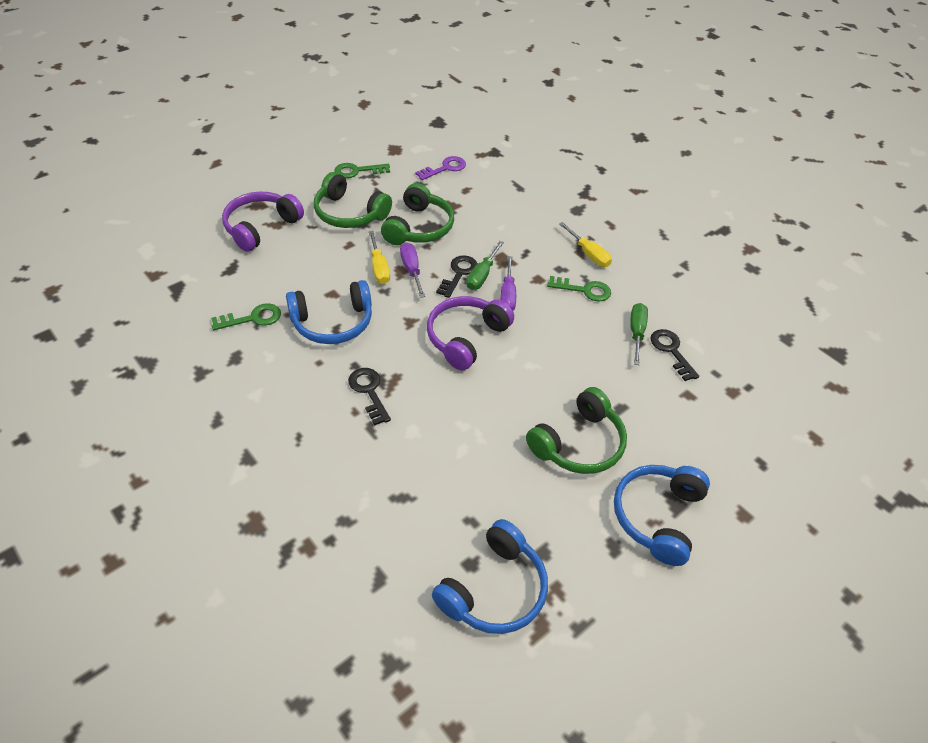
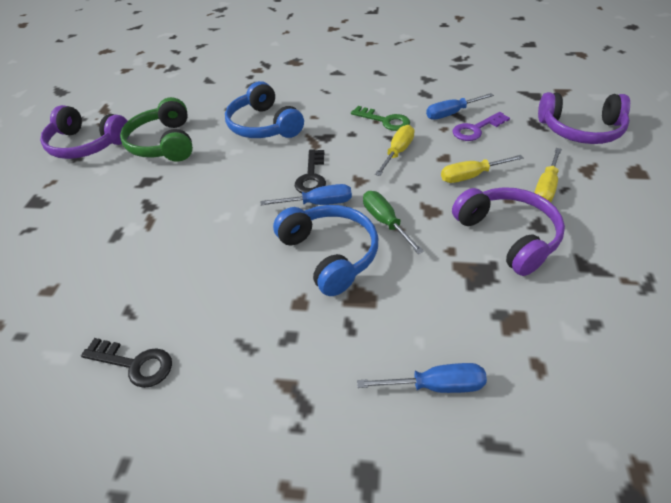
black key: [348,368,391,426] [436,255,478,298] [650,329,699,381] = 3 -> [81,338,172,388] [295,149,326,193] = 2
blue headphones: [286,280,372,344] [432,519,548,634] [614,465,710,566] = 3 -> [225,81,304,138] [273,205,378,296] = 2
blue screwdriver: none = 0 -> [261,184,352,205] [357,363,487,393] [426,93,494,120] = 3
green headphones: [314,172,392,228] [381,183,454,245] [526,387,627,474] = 3 -> [120,97,193,162] = 1
green key: [211,303,281,330] [334,163,390,178] [547,276,611,302] = 3 -> [351,106,410,131] = 1
green screwdriver: [466,241,504,290] [630,303,648,365] = 2 -> [363,191,424,254] = 1
purple headphones: [222,192,304,252] [427,296,514,370] = 2 -> [40,105,129,159] [452,187,565,276] [538,92,630,144] = 3
purple screwdriver: [400,243,425,298] [500,256,516,310] = 2 -> none = 0
yellow screwdriver: [369,231,390,284] [559,222,612,267] = 2 -> [375,125,415,176] [441,155,523,183] [534,148,562,202] = 3

